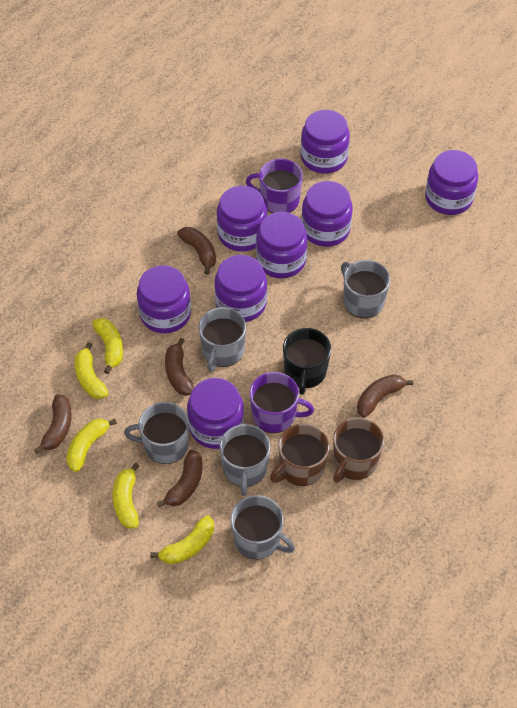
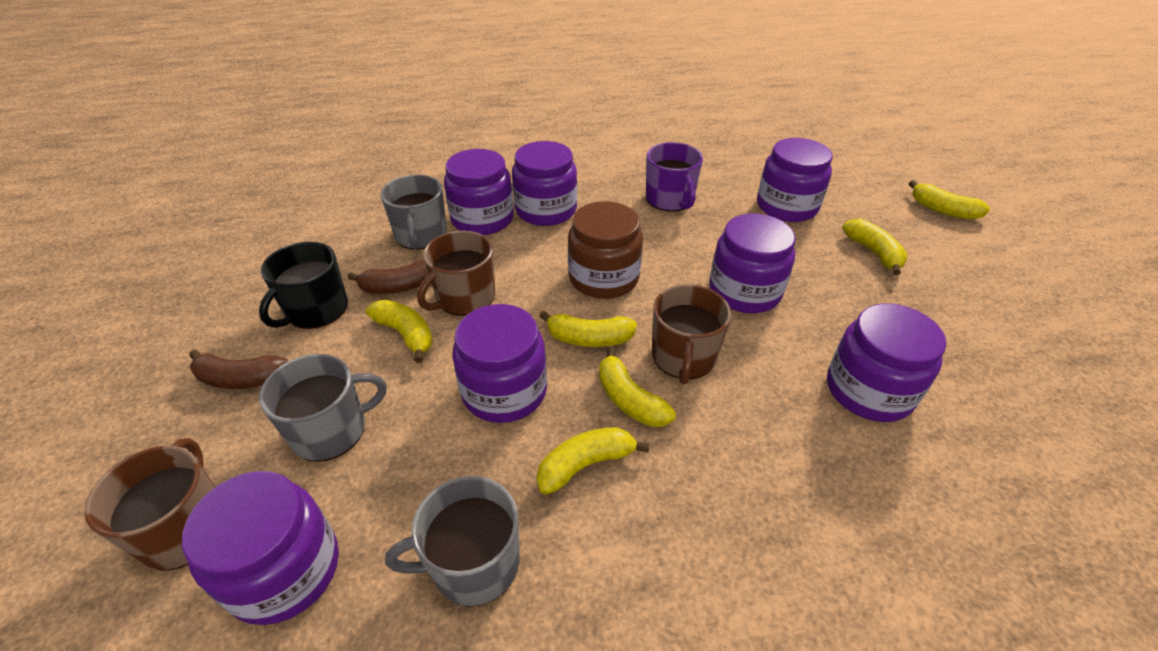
brown banana: [34,394,72,454] [157,450,203,507] [165,338,194,396] [177,227,216,274] [357,374,413,418] = 5 -> [189,350,288,389] [348,259,428,294] = 2
brown jar: none = 0 -> [568,201,643,299] = 1
brown mug: [270,423,329,486] [333,417,384,483] = 2 -> [84,438,215,570] [417,231,495,316] [652,284,731,384] = 3
grey mug: [124,402,189,464] [198,307,246,372] [219,424,270,496] [231,495,295,560] [341,260,390,318] = 5 -> [259,354,387,462] [381,175,447,250] [385,476,520,607] = 3
purple jar: [137,265,191,333] [187,378,244,449] [214,255,267,322] [217,186,267,252] [256,212,307,279] [301,110,350,174] [301,181,353,247] [425,150,478,215] = 8 -> [182,471,339,625] [444,149,514,235] [452,304,547,423] [512,141,577,226] [709,214,795,313] [757,138,833,222] [827,303,946,422] = 7
purple mug: [246,159,303,213] [249,372,314,433] = 2 -> [646,142,703,212] = 1
yellow banana: [66,419,117,472] [75,342,108,399] [92,318,123,374] [113,463,139,528] [150,515,214,564] = 5 -> [366,300,433,363] [536,427,650,495] [539,311,637,347] [599,347,676,427] [842,219,908,276] [909,180,990,220] = 6

